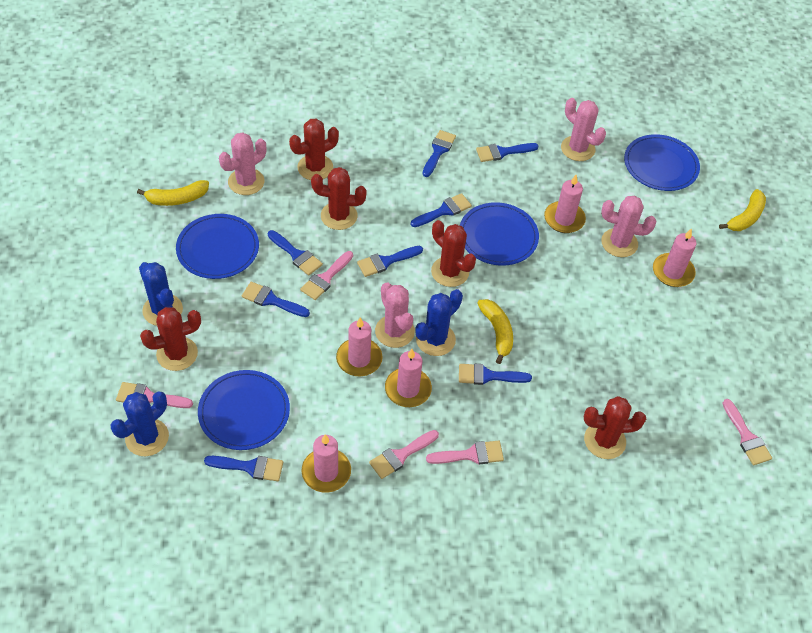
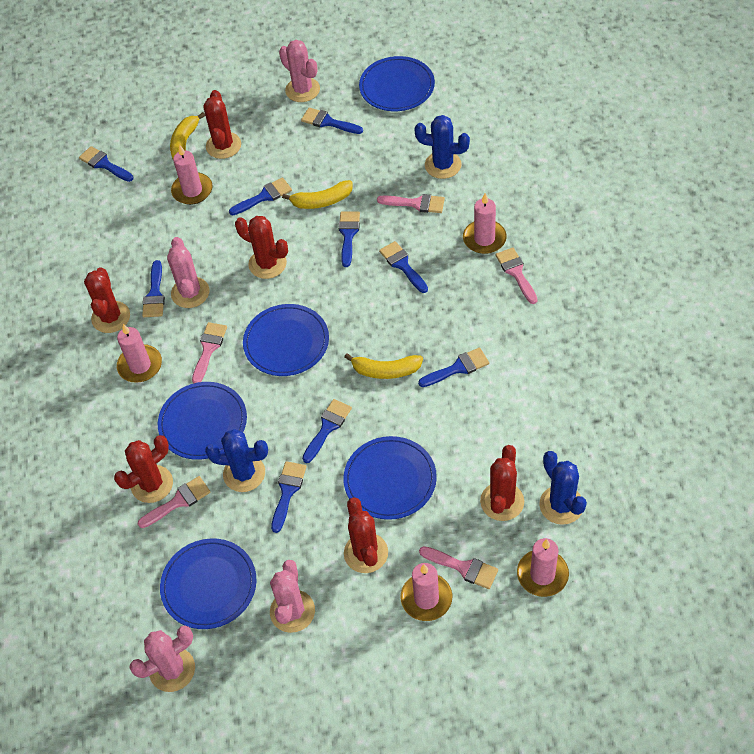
blue brush: [204,456,283,481] [242,282,310,317] [268,230,323,276] [357,246,423,277] [411,193,472,227] [422,130,456,177] [459,364,532,385] [476,143,538,162] = 8 -> [79,146,133,182] [142,260,165,317] [229,178,292,215] [271,461,306,533] [301,108,363,134] [302,399,352,463] [338,211,360,267] [379,241,428,293] [418,348,489,387] = 9
blue plate: [176,214,259,279] [198,370,290,450] [460,202,539,266] [624,134,700,191] = 4 -> [158,382,247,460] [160,538,257,629] [243,304,329,376] [343,436,437,520] [359,56,435,111] = 5
red cactus: [140,307,201,371] [289,118,339,180] [311,167,367,230] [431,220,476,287] [584,396,646,459] = 5 -> [84,267,130,333] [114,435,173,503] [203,90,241,159] [235,216,288,279] [344,497,388,573] [480,445,524,521] = 6

